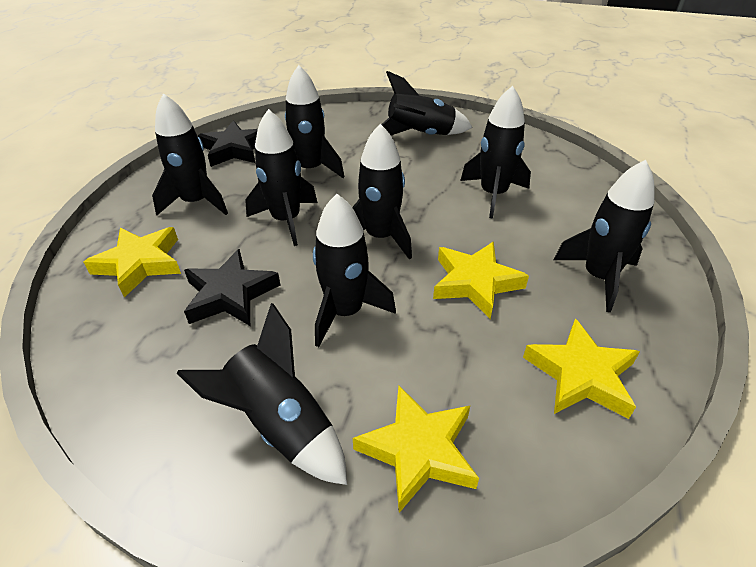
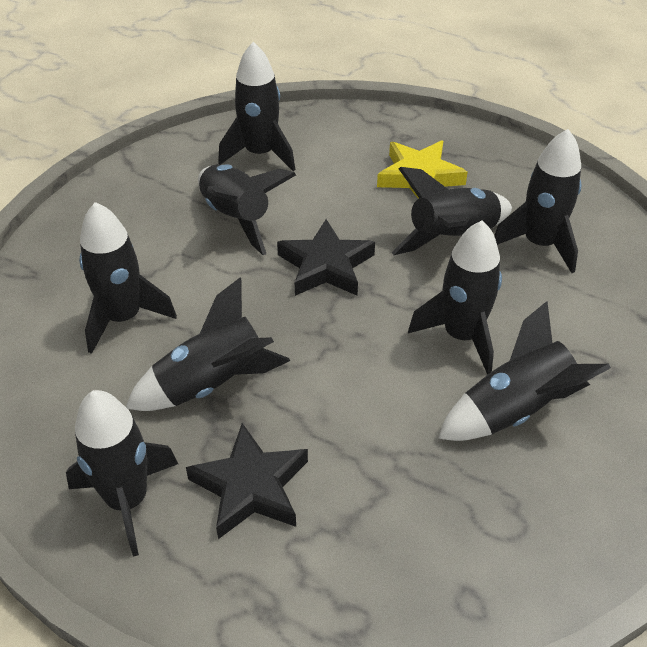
yellow star: [84,227,181,298] [353,386,479,513] [433,242,529,319] [523,318,640,419] = 4 -> [377,140,468,199] = 1

